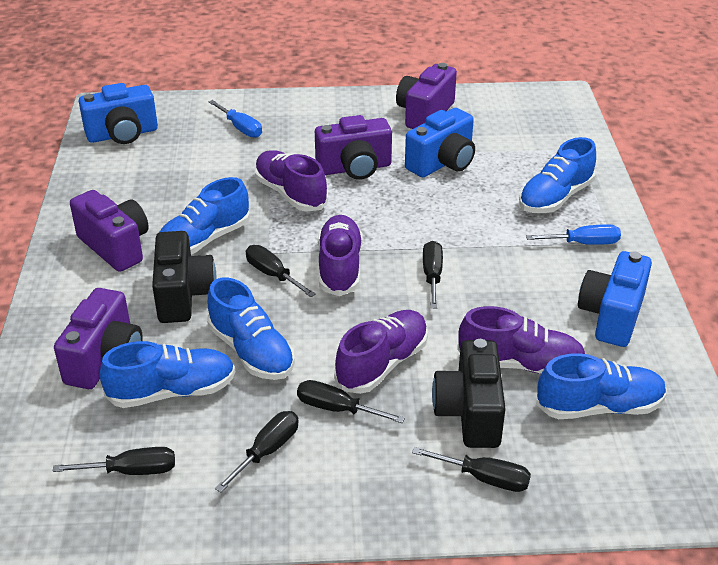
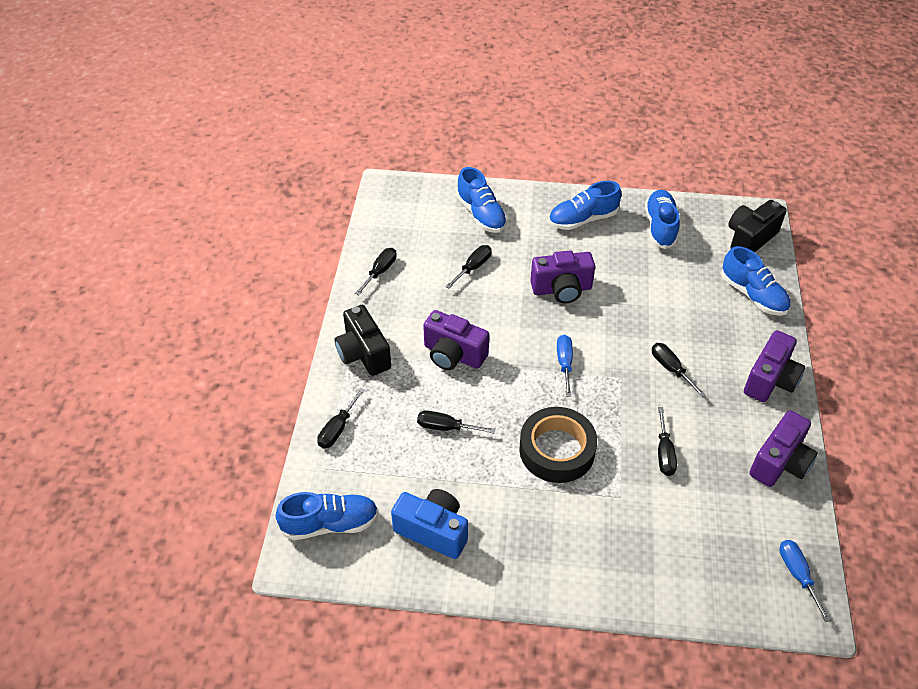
black tape: none = 0 -> [519,407,597,483] = 1
blue camera: [79,83,158,144] [405,108,475,178] [578,251,652,347] = 3 -> [391,489,468,559] = 1
purple shoe: [255,150,328,212] [318,215,362,296] [334,310,428,394] [457,306,585,374] = 4 -> none = 0

